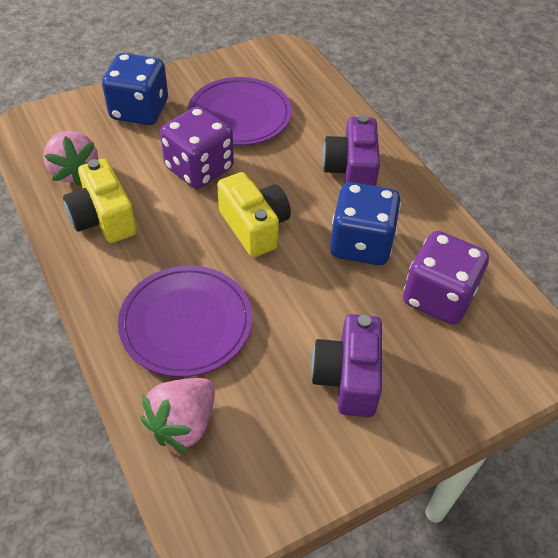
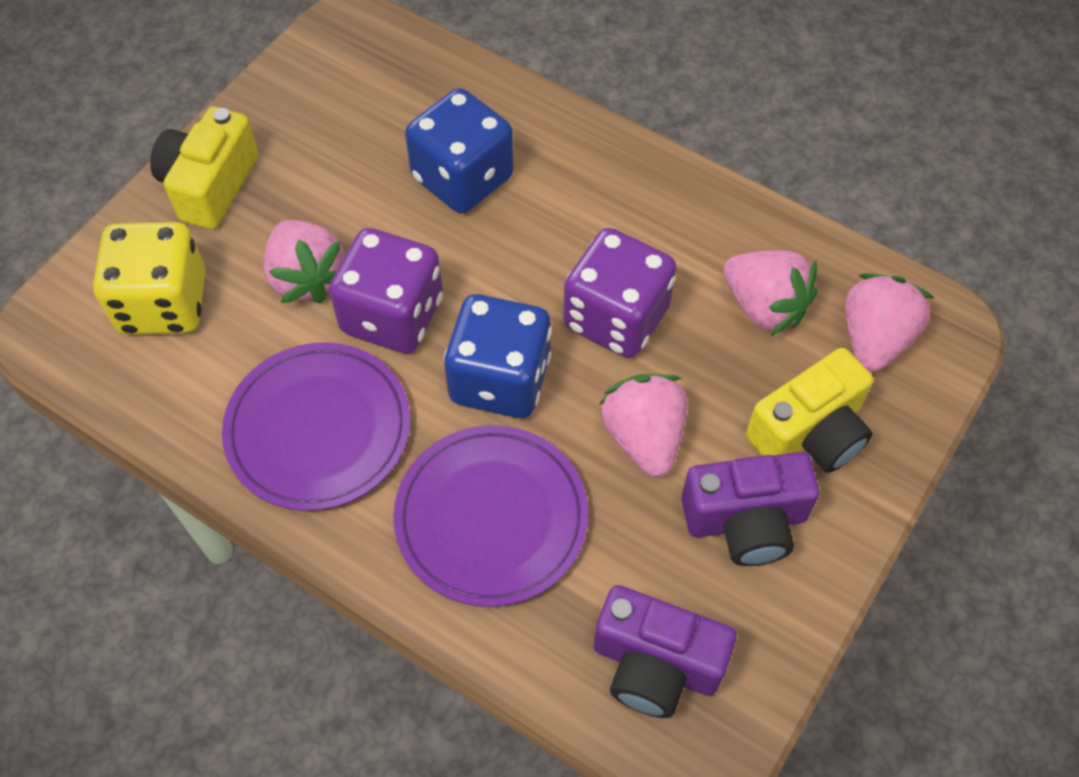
pink strawberry: [43,131,98,186] [141,378,215,453] = 2 -> [263,220,344,303] [599,374,687,477] [724,250,817,336] [845,273,934,372] = 4
yellow dice: none = 0 -> [93,222,206,335] = 1

